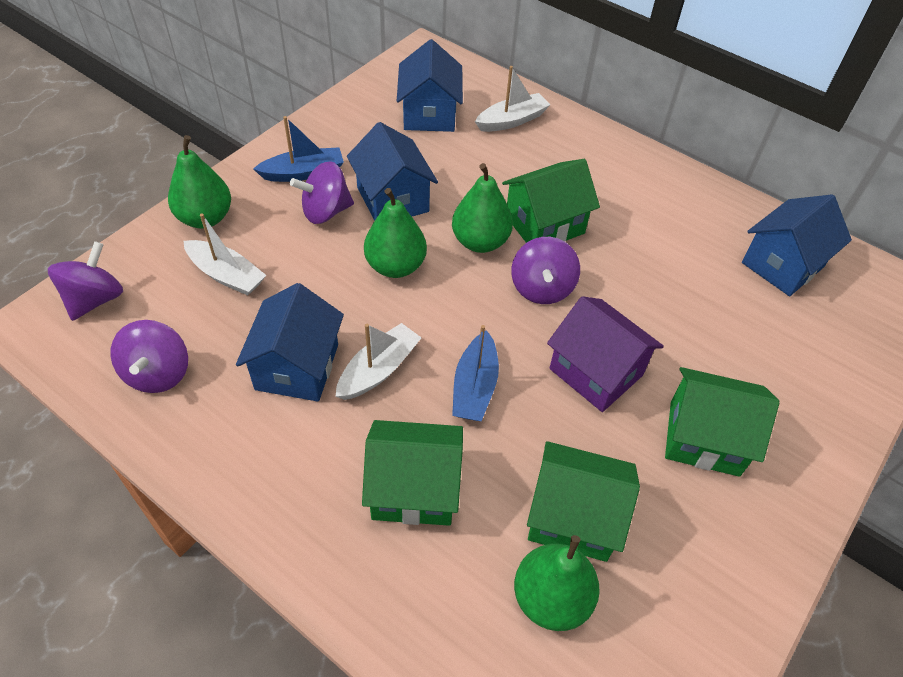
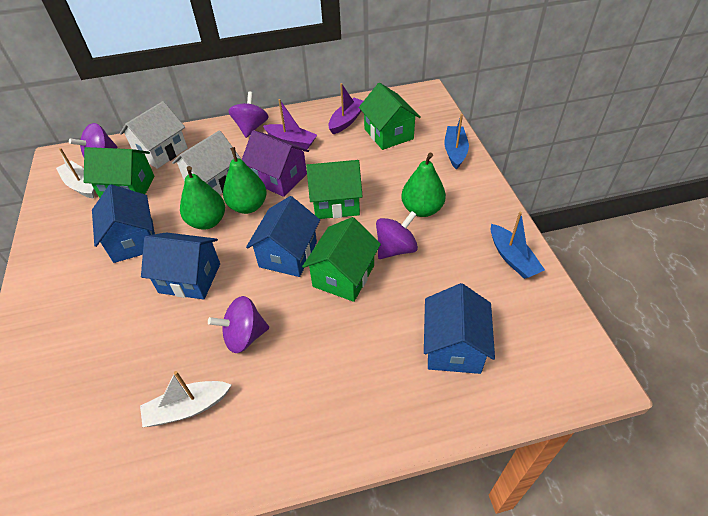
green pear: [168,135,231,229] [364,188,427,278] [452,163,513,253] [514,535,600,631] = 4 -> [180,166,225,230] [223,147,267,214] [401,152,446,217] = 3
purple boat: none = 0 -> [263,99,317,149] [328,83,363,134] = 2
white boat: [183,214,266,295] [335,323,422,400] [475,66,550,132] = 3 -> [56,148,94,199] [140,371,231,427] = 2
white house: none = 0 -> [120,101,188,169] [172,130,241,195] = 2

